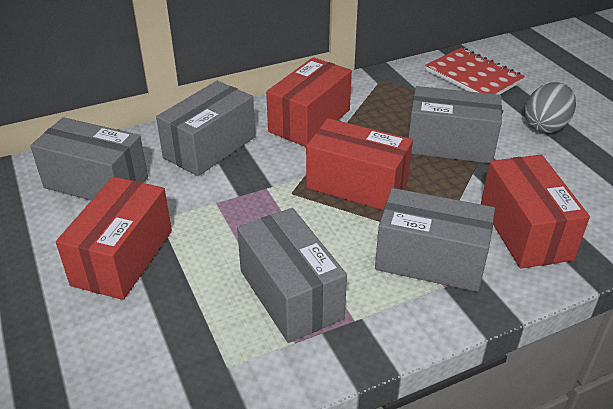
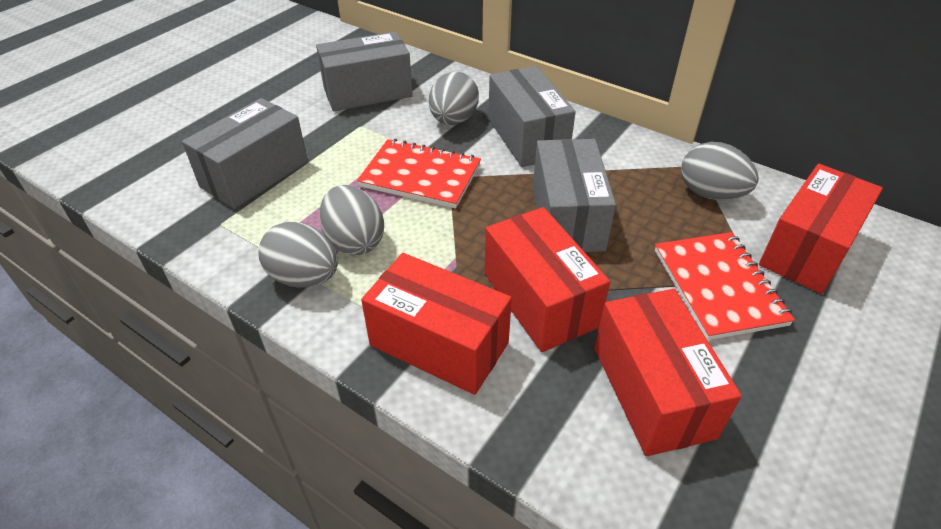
grey box: [30,117,148,200] [156,81,255,176] [237,208,347,343] [375,188,495,292] [408,86,502,163] = 5 -> [182,98,308,209] [316,31,413,111] [489,66,576,167] [533,139,616,252] = 4
grey egg: [525,82,576,133] = 1 -> [258,222,338,288] [320,185,384,255] [429,71,479,125] [681,142,759,200] = 4
red notebook: [425,47,525,95] = 1 -> [357,139,481,209] [655,232,795,340] = 2

